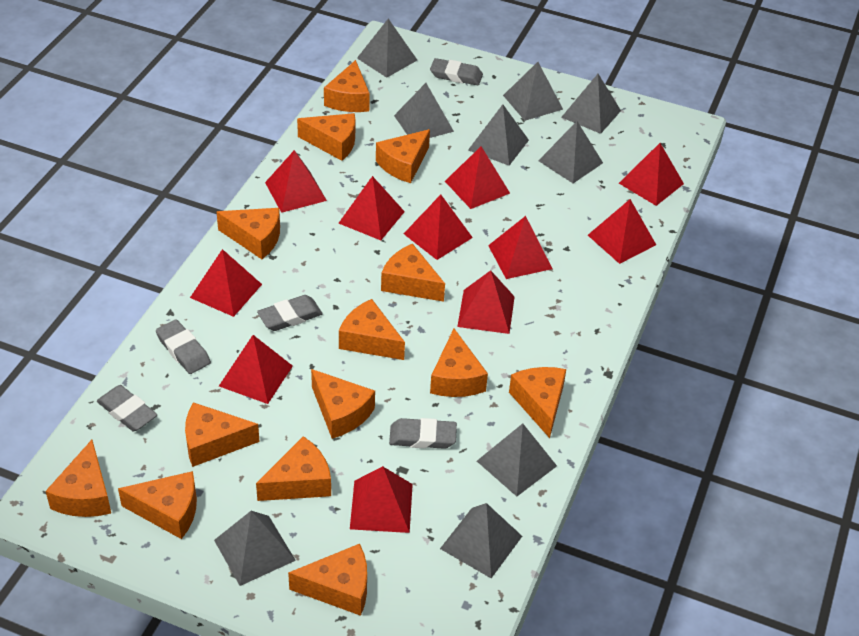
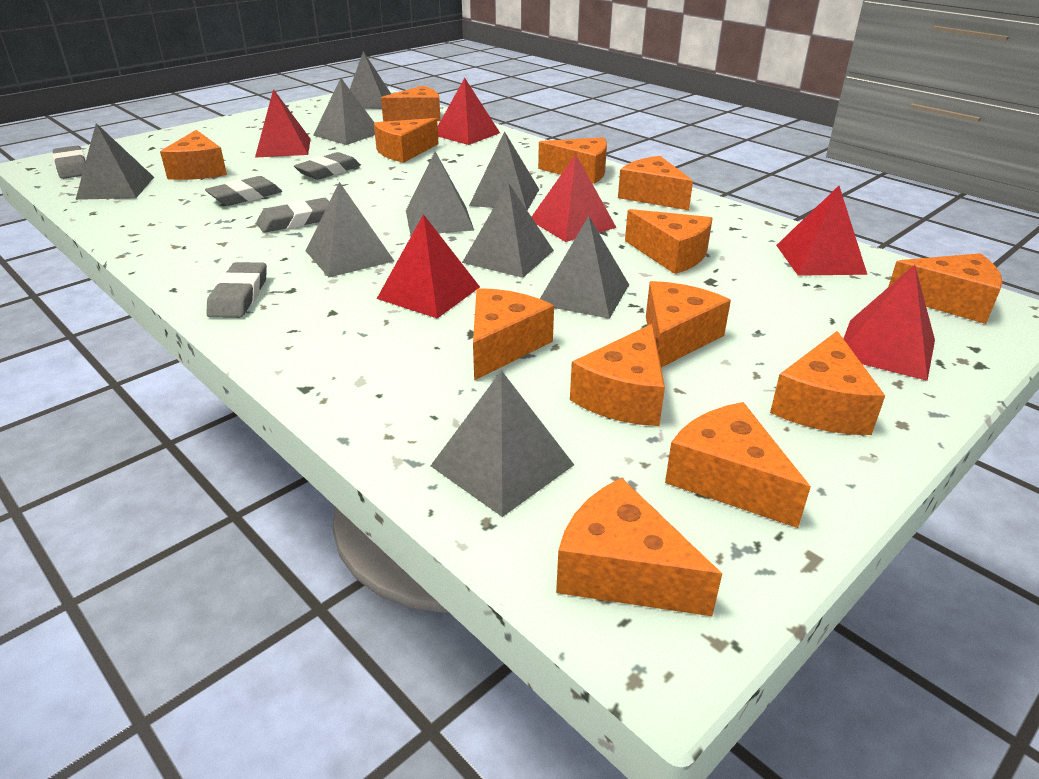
orange cheese: [45,440,111,517] [118,471,197,539] [185,402,260,467] [217,208,280,259] [256,436,331,501] [288,544,367,616] [297,113,355,161] [311,369,375,439] [324,60,370,112] [339,299,405,360] [376,129,430,183] [381,244,445,302] [430,329,488,397] [509,367,566,438] = 14 -> [160,130,227,180] [374,118,439,163] [381,86,441,122] [473,288,554,380] [538,137,607,184] [556,478,722,616] [570,324,665,426] [618,156,693,210] [625,209,713,274] [646,281,731,368] [665,402,811,528] [770,331,885,435] [888,253,1003,324] = 13
red pyramid: [190,249,262,317] [219,335,293,404] [265,150,327,213] [339,176,405,240] [350,466,413,533] [404,195,473,260] [445,146,510,209] [457,270,515,334] [488,216,553,279] [588,199,656,264] [619,143,684,206] = 11 -> [255,89,311,158] [377,214,480,318] [438,78,500,145] [532,154,617,242] [776,186,867,276] [843,265,935,381] = 6

